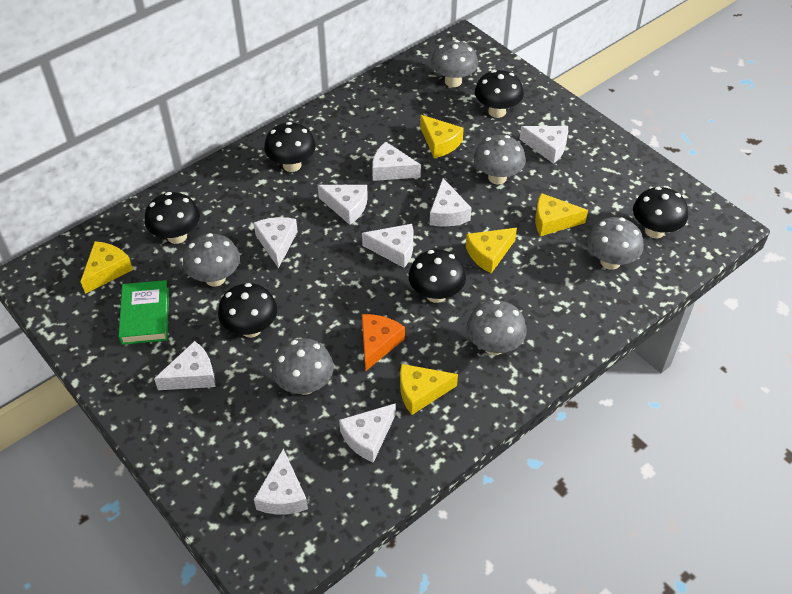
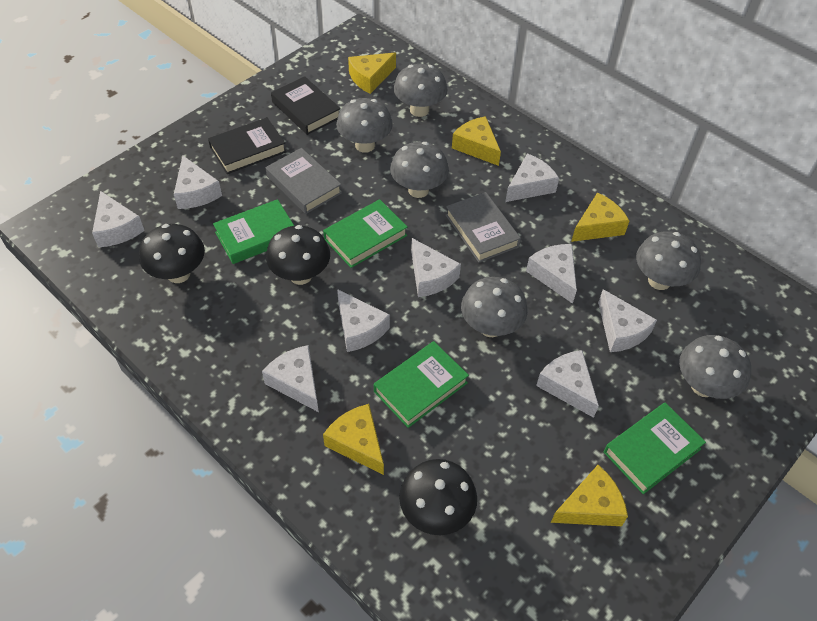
black book: none = 0 -> [208,117,286,174] [271,76,341,135] = 2
black mushroom: [145,192,200,244] [218,283,277,338] [264,122,316,172] [408,250,466,303] [475,70,524,118] [633,187,688,238] = 6 -> [139,224,205,283] [266,225,330,285] [399,459,477,535] = 3
green book: [118,280,169,345] = 1 -> [213,199,294,264] [323,199,408,268] [374,341,469,428] [604,403,706,494] = 4
grey book: none = 0 -> [266,148,342,214] [446,192,521,263] = 2
orange cheese: [362,314,405,372] = 1 -> none = 0

